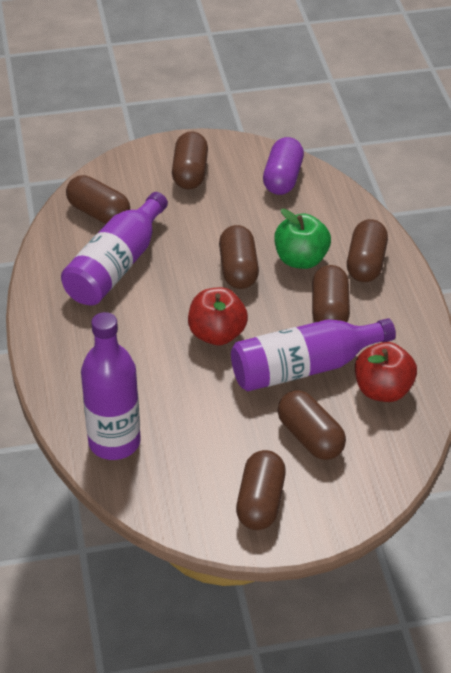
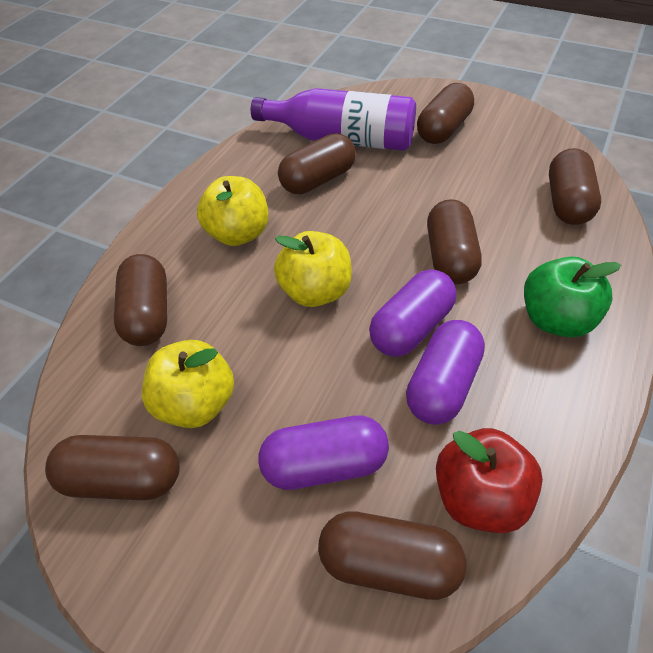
purple bottle: [61,192,168,305] [81,312,141,460] [231,318,396,391] = 3 -> [251,88,416,151] = 1
purple capsule: [263,137,304,195] = 1 -> [258,416,389,490] [369,269,457,357] [406,320,485,425] = 3
red apple: [188,287,248,345] [355,342,417,402] = 2 -> [436,428,543,533] = 1
yellow apple: none = 0 -> [142,340,234,428] [197,176,269,246] [274,231,352,307] = 3

